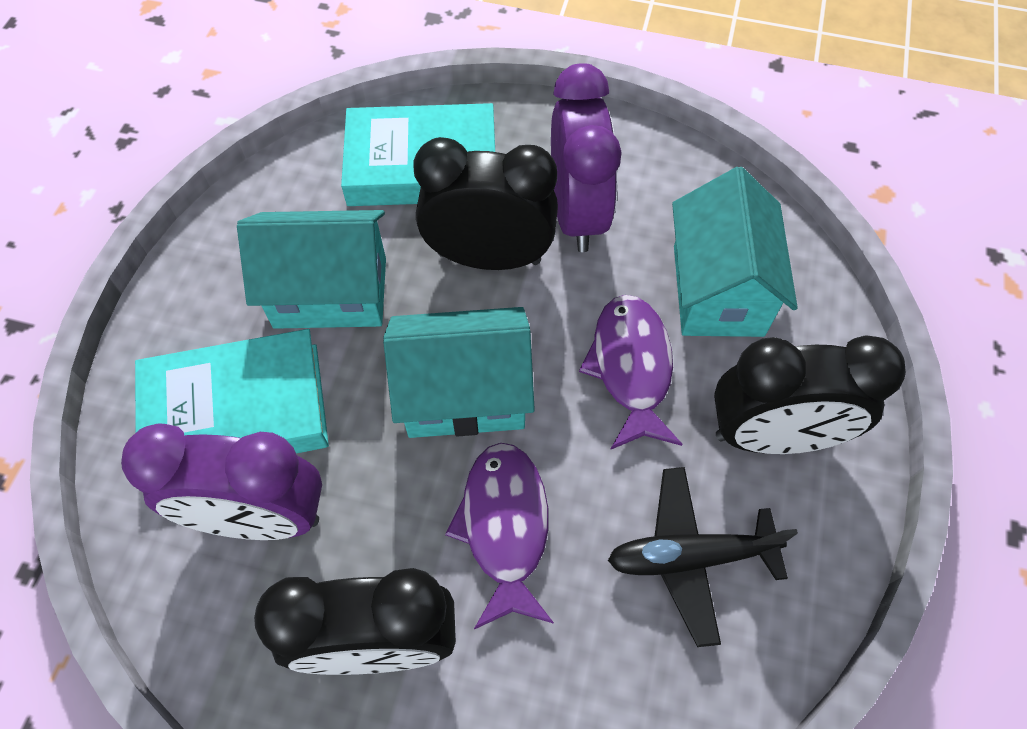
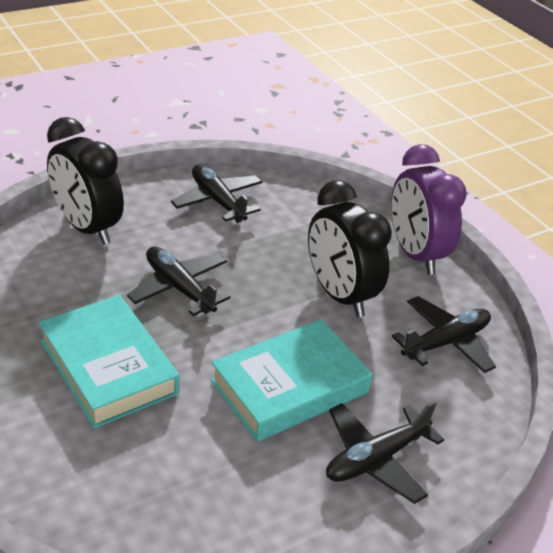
black clock: [254,568,456,675] [413,137,558,270] [714,335,906,454] = 3 -> [47,117,124,245] [308,180,392,317] = 2
black plane: [608,467,798,647] = 1 -> [127,247,230,316] [171,165,262,223] [326,401,444,504] [392,296,496,373] = 4
purple clock: [121,423,322,540] [551,63,621,252] = 2 -> [391,144,467,275] = 1
purple fish: [445,443,554,629] [579,295,683,450] = 2 -> none = 0
turquoise house: [237,210,386,329] [383,307,535,438] [672,167,798,337] = 3 -> none = 0

